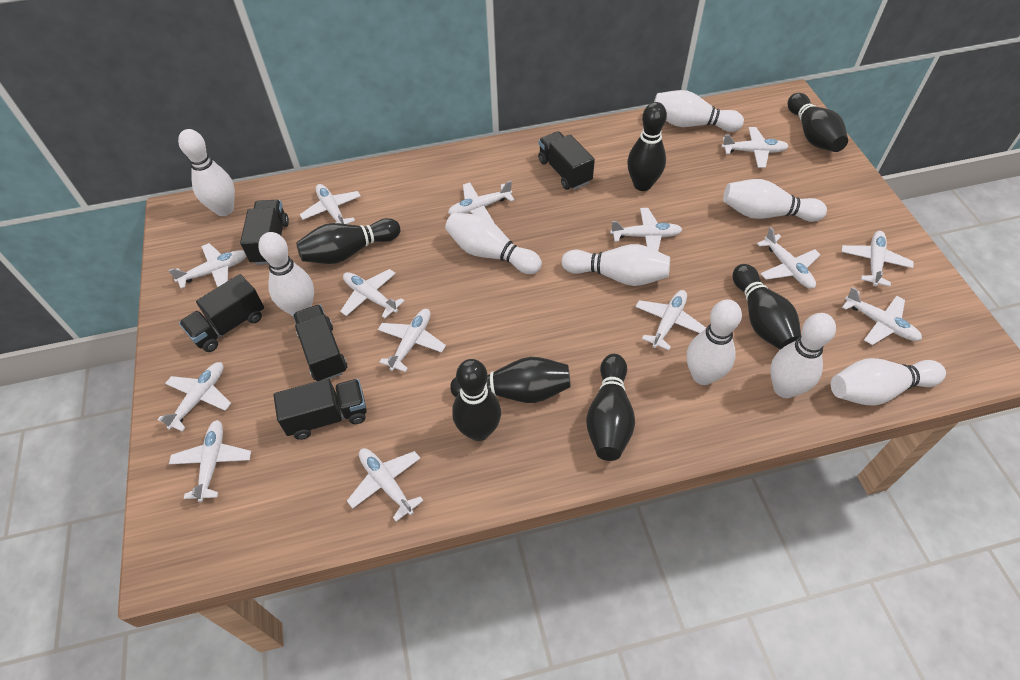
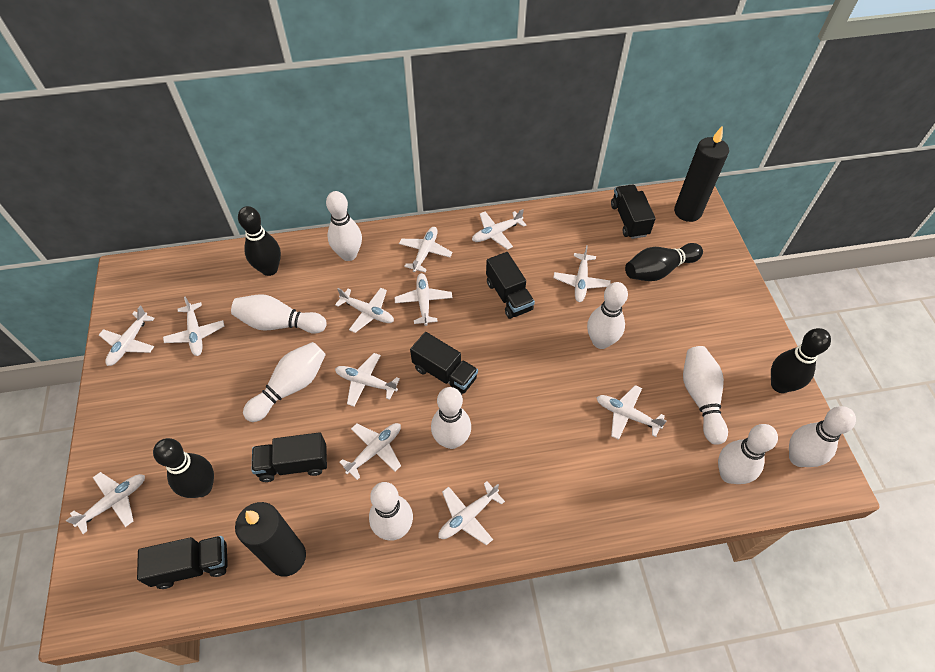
black bowling pin: [296,218,400,264] [450,357,571,403] [452,359,501,441] [586,354,635,461] [627,102,667,191] [733,264,801,350] [788,93,848,152] = 7 -> [153,438,214,498] [238,206,281,276] [625,243,703,281] [771,328,831,393] = 4
black candle: none = 0 -> [235,502,306,577] [674,126,729,222] = 2
white plane: [157,362,231,432] [168,243,246,289] [169,420,251,502] [300,184,361,224] [340,269,405,318] [347,448,424,522] [378,309,446,372] [448,181,514,222] [610,208,683,251] [635,290,706,350] [722,127,789,168] [757,227,821,289] [841,231,914,286] [842,287,922,345] = 14 -> [66,472,145,534] [99,305,155,366] [163,296,224,356] [335,288,394,333] [335,353,400,407] [339,423,401,480] [394,273,452,326] [399,227,453,272] [438,481,505,545] [472,209,527,250] [553,245,611,302] [596,385,667,440] = 12

